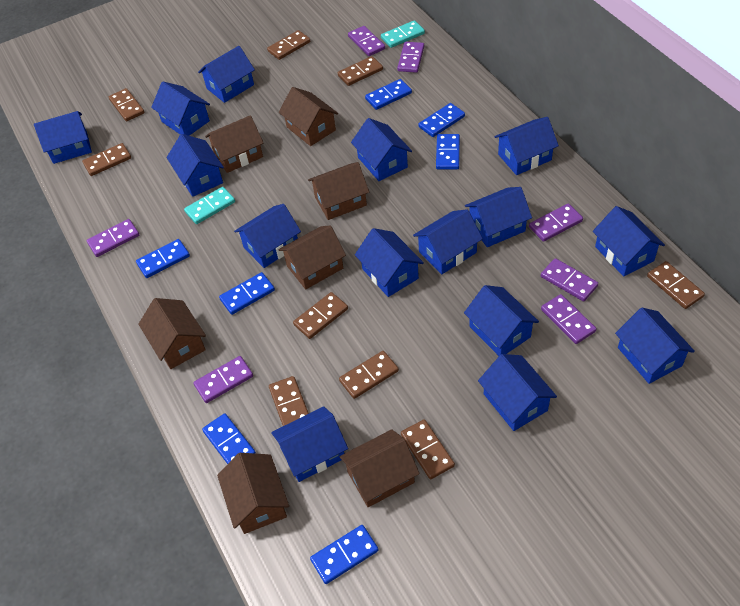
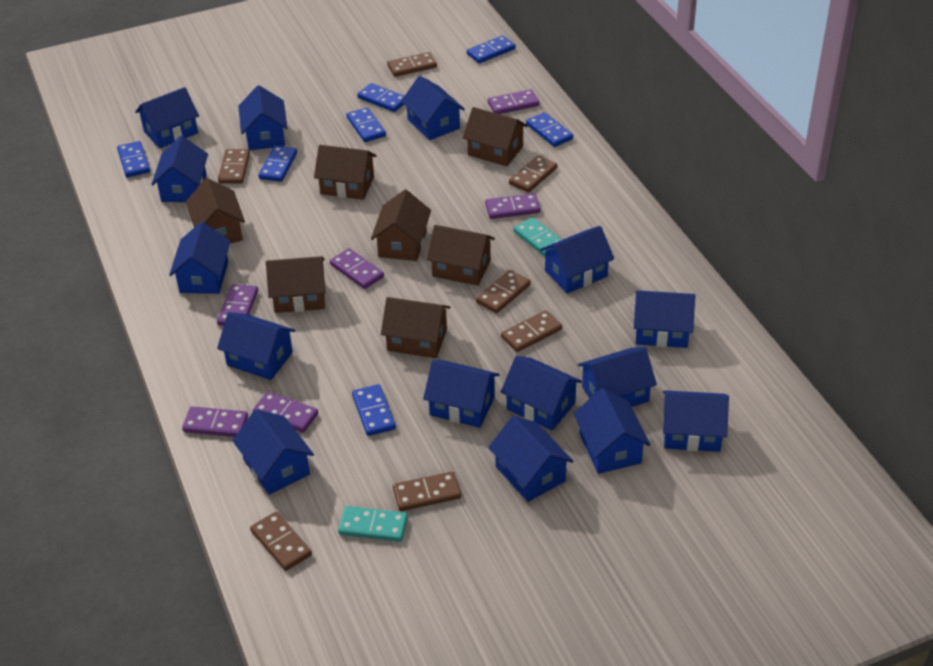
brown domino: [82,143,131,176] [109,88,144,122] [267,30,310,60] [269,376,309,426] [293,292,348,339] [338,56,383,86] [339,351,399,399] [401,419,455,479] [647,261,705,309] = 9 -> [218,149,250,183] [250,512,312,571] [387,52,437,77] [393,471,461,511] [476,270,531,313] [501,310,562,352] [509,155,557,193] = 7
purple domino: [87,219,139,257] [193,356,253,403] [348,26,385,56] [397,42,424,73] [529,203,583,242] [541,258,598,301] [541,294,596,344] = 7 -> [182,407,248,437] [217,284,258,326] [253,391,318,433] [330,248,384,289] [485,193,541,219] [488,89,539,114] = 6

